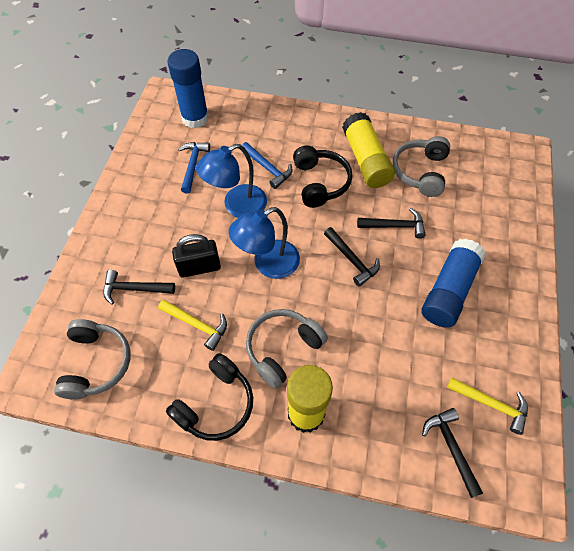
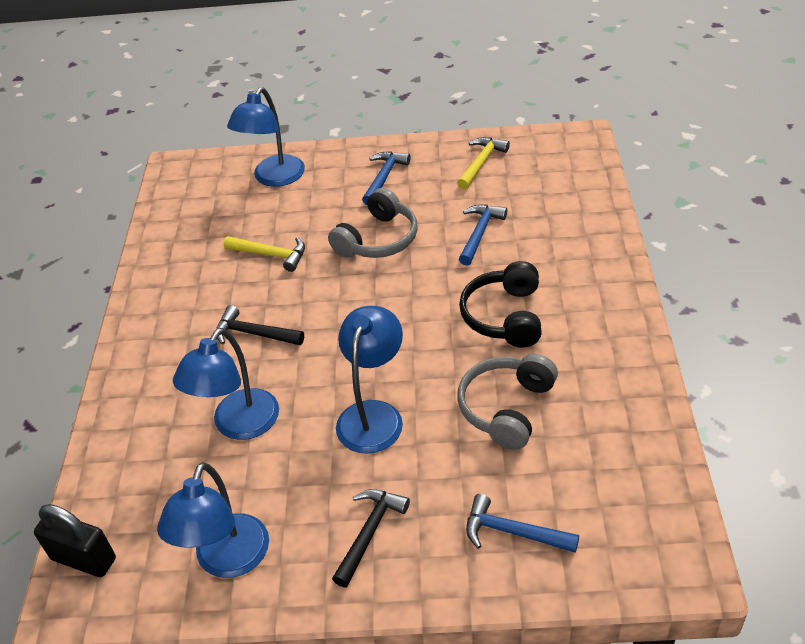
black hammer: [103,270,175,305] [324,227,380,287] [357,208,426,239] [422,408,483,498] = 4 -> [216,305,304,345] [332,489,410,587] = 2
black headphones: [166,353,253,441] [293,146,352,208] = 2 -> [459,261,542,348] = 1
blue glue stick: [167,49,209,128] [422,239,486,328] = 2 -> none = 0
blue hammer: [178,142,210,194] [242,142,293,189] = 2 -> [362,151,410,205] [459,205,507,265] [466,494,579,553] = 3
blue lamp: [196,144,267,218] [229,207,300,279] = 2 -> [157,462,269,578] [173,328,279,440] [227,87,305,187] [336,306,403,454] = 4
grey headphones: [54,319,131,399] [246,309,328,389] [393,136,450,197] = 3 -> [328,188,418,258] [458,354,558,450] = 2
yellow glue stick: [287,365,333,433] [342,112,395,188] = 2 -> none = 0

